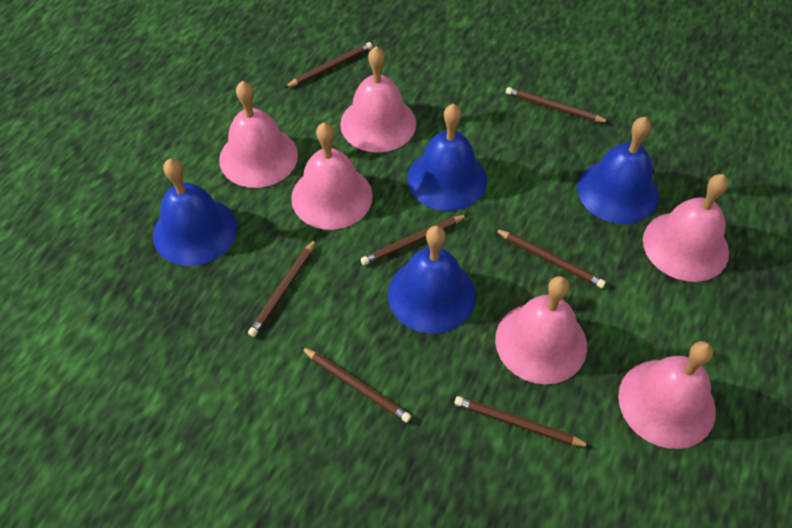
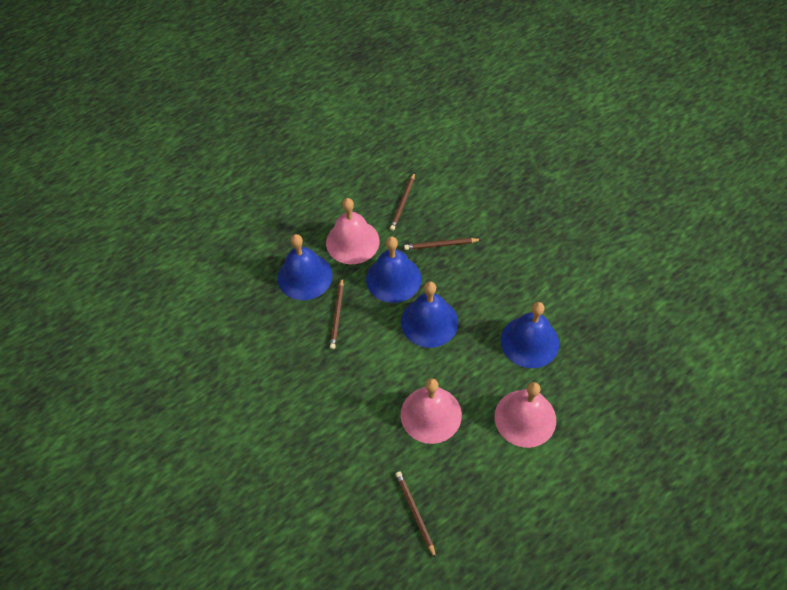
brown pencil: [248,239,316,337] [284,42,372,88] [301,347,411,423] [361,214,468,265] [455,396,591,447] [495,229,606,288] [506,87,610,123] = 7 -> [330,278,344,349] [390,172,415,231] [396,471,436,558] [404,238,482,250] = 4
pink bell: [219,81,298,188] [291,122,373,230] [340,46,416,153] [495,276,587,384] [618,341,716,449] [643,174,729,282] = 6 -> [326,198,380,264] [401,378,462,444] [494,382,556,448] = 3

